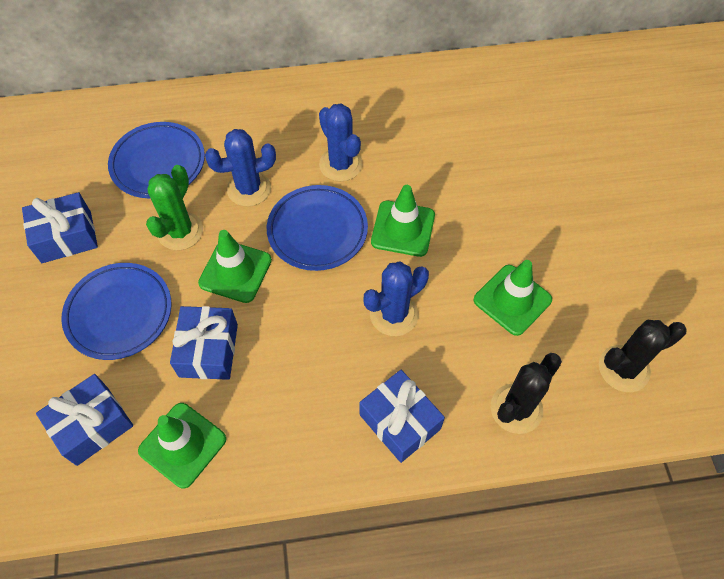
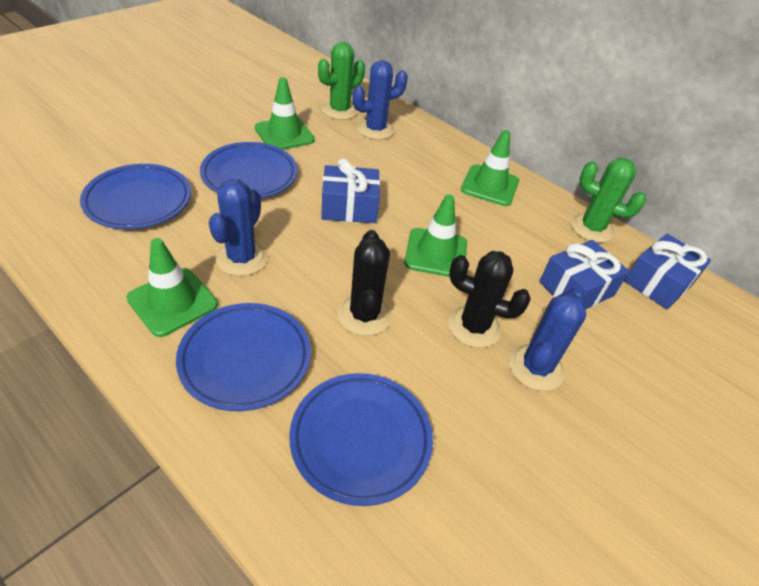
blue gift: [22,192,98,263] [36,374,133,466] [170,306,238,380] [360,370,445,463] = 4 -> [321,158,380,223] [539,240,629,310] [624,234,711,309] = 3
blue plate: [61,263,172,360] [108,122,205,198] [267,185,368,271] = 3 -> [80,164,191,229] [176,303,311,411] [200,142,298,198] [289,373,433,506] = 4
green cactus: [146,165,203,250] = 1 -> [318,42,365,120] [571,158,646,243] = 2

